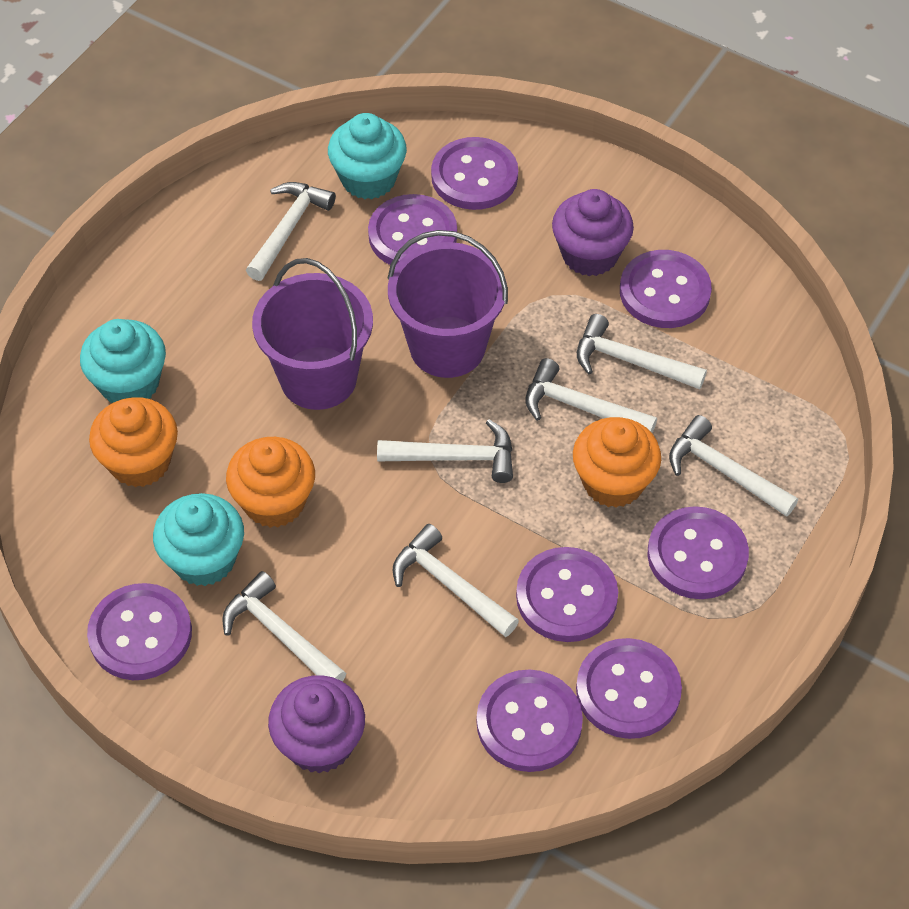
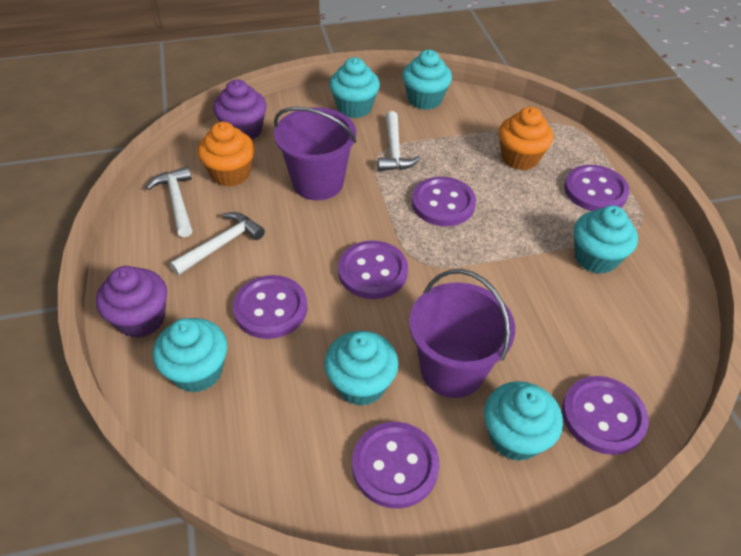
orange cupcake: [89,397,178,487] [226,437,315,528] [573,417,661,508] = 3 -> [198,122,255,187] [498,107,553,170] = 2
purple button: [87,583,192,680] [368,194,457,265] [431,137,518,210] [476,669,583,772] [516,547,618,642] [576,638,682,739] [620,250,712,328] [647,506,749,599] = 8 -> [233,275,307,339] [338,240,408,299] [352,422,439,509] [412,177,476,226] [562,376,649,455] [564,165,629,211] = 6
turquoise cupcake: [80,319,166,403] [153,493,244,586] [328,113,407,199] = 3 -> [153,318,227,393] [324,331,399,406] [329,57,380,118] [402,50,452,110] [484,381,563,461] [574,205,638,274] = 6
white hammer: [222,571,346,682] [246,182,336,281] [377,419,513,483] [393,524,519,637] [526,358,657,433] [577,314,707,389] [669,415,798,517] = 7 -> [146,166,192,237] [170,212,265,275] [378,111,421,171] = 3

